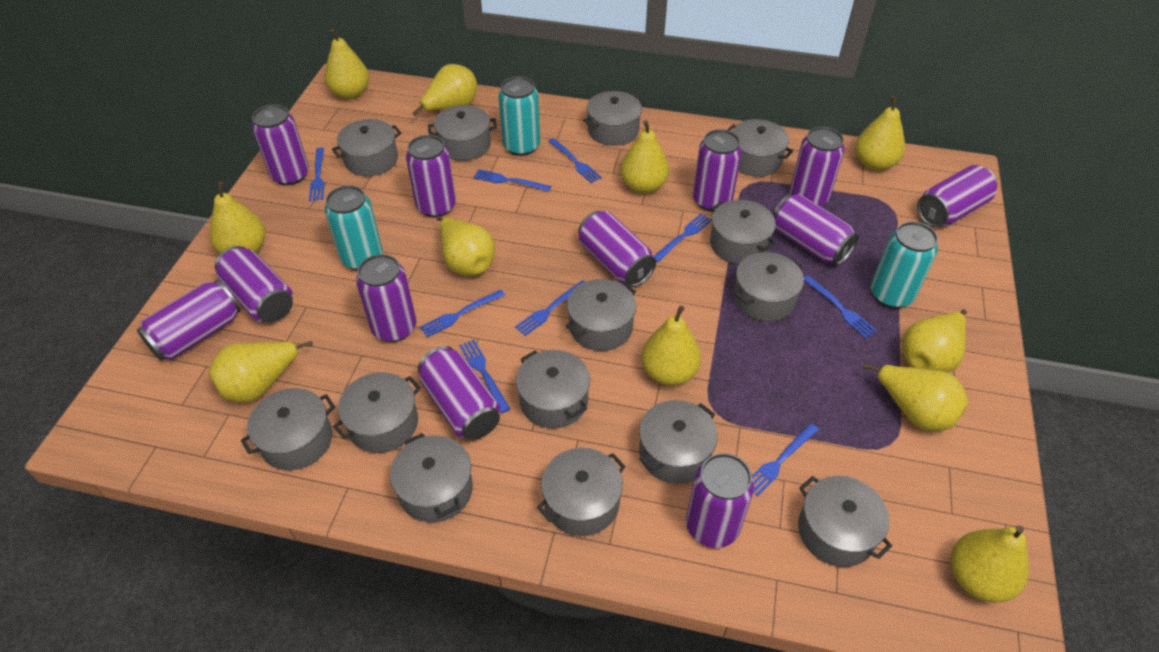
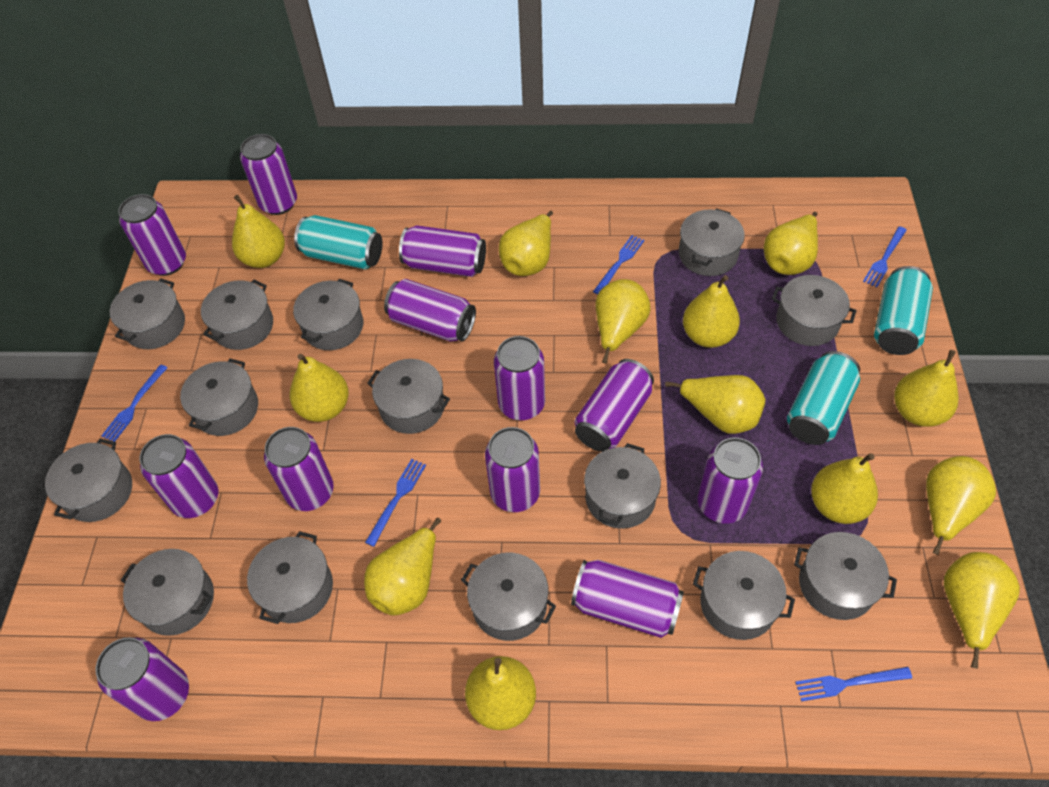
blue fork: [309,148,324,201] [420,290,505,337] [459,339,510,413] [473,169,551,192] [515,280,585,336] [548,138,602,183] [653,213,712,262] [752,423,819,496] [804,276,877,338] = 9 -> [101,364,168,442] [365,459,426,547] [593,235,644,295] [795,667,912,701] [863,226,907,287] = 5
yellow pear: [209,341,313,402] [210,182,266,254] [324,29,369,99] [412,64,477,116] [437,216,495,276] [620,120,669,194] [641,305,701,385] [855,96,905,171] [863,363,968,431] [902,309,967,373] [951,525,1029,603] = 11 -> [232,195,285,268] [290,354,349,422] [364,518,441,616] [465,656,536,730] [499,211,553,276] [596,279,651,364] [665,375,765,434] [683,275,740,348] [763,212,818,275] [811,453,878,524] [894,350,959,427] [926,456,996,555] [944,552,1020,669] = 13

